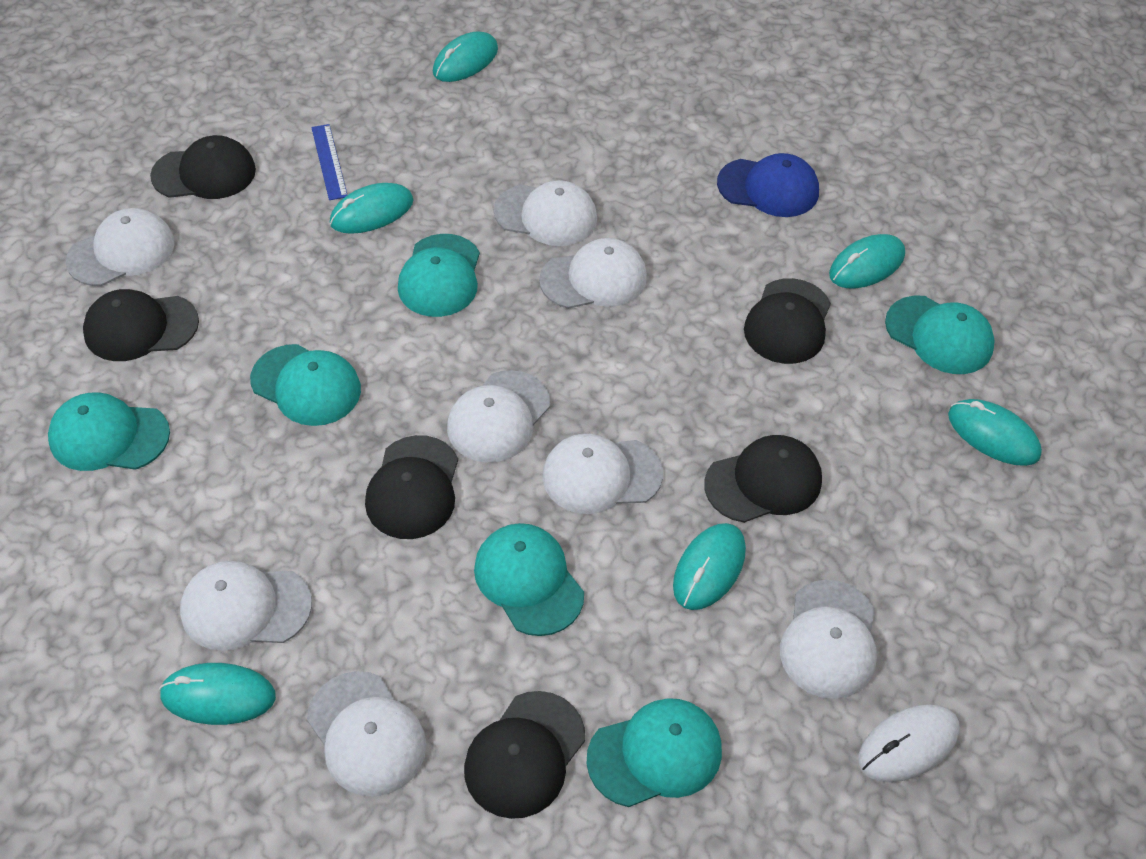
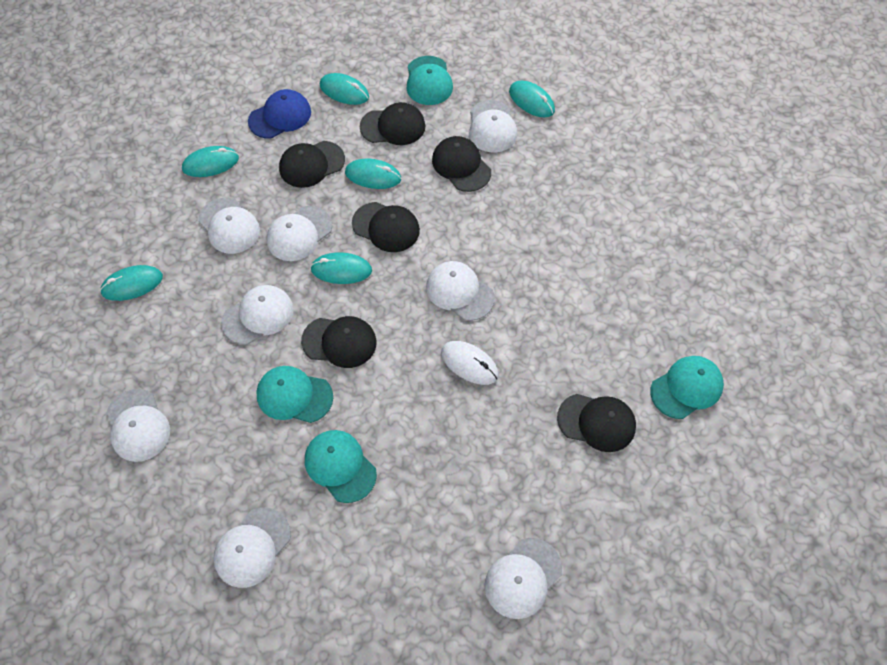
blue ruler: [311,124,347,200] = 1 -> none = 0
turquoise cap: [48,393,170,471] [250,344,361,426] [398,234,480,317] [474,523,584,636] [587,698,722,807] [885,295,995,374] = 6 -> [256,366,333,423] [305,430,377,503] [407,56,453,105] [650,356,724,419] = 4

